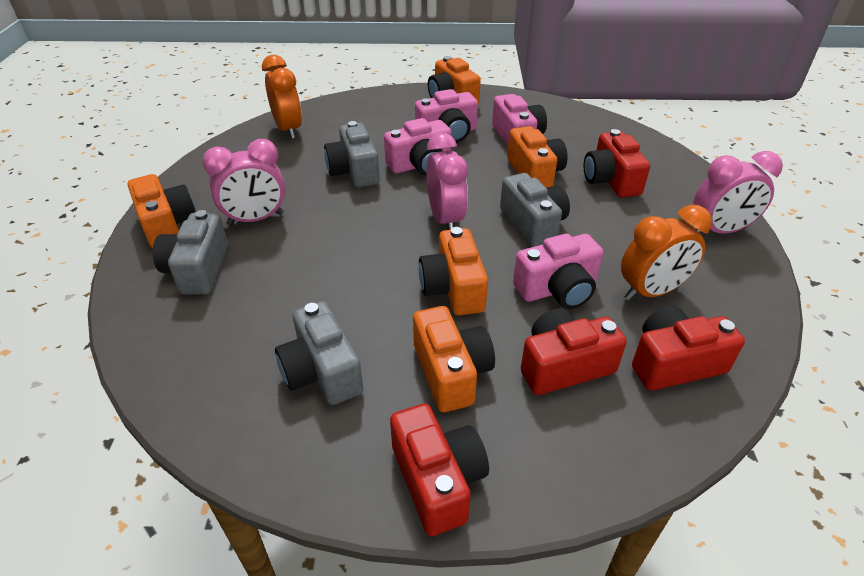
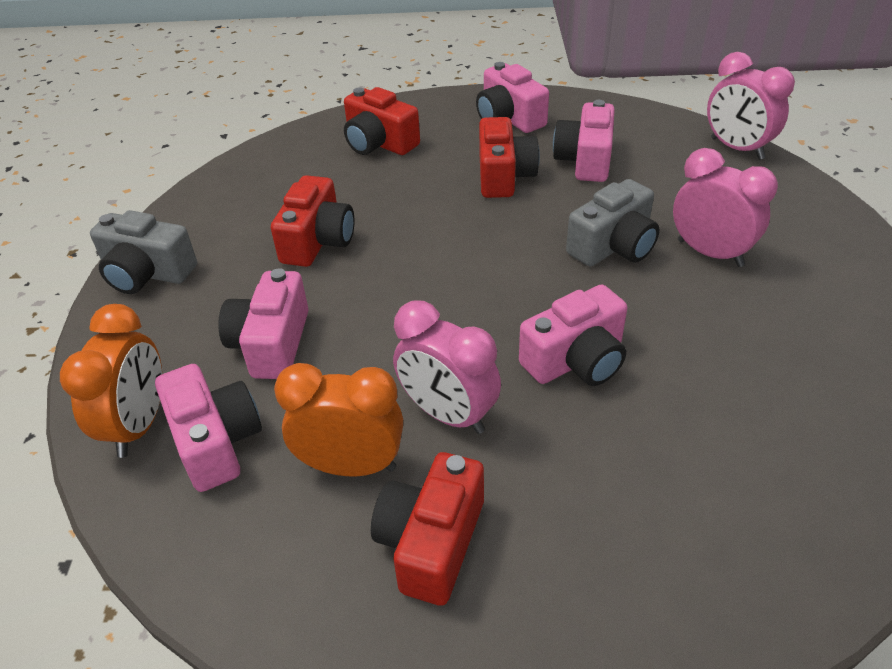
grey camera: [153,210,228,295] [275,301,363,405] [324,121,380,187] [500,173,570,247] = 4 -> [90,210,197,294] [566,179,660,267] = 2
orange camera: [128,174,196,248] [413,306,495,412] [419,227,488,315] [428,56,481,104] [507,126,568,188] = 5 -> none = 0
pink camera: [384,118,451,176] [415,89,478,143] [492,94,547,146] [513,234,603,309] = 4 -> [155,364,262,492] [218,268,308,379] [476,62,549,133] [519,285,627,386] [553,100,615,182] = 5

